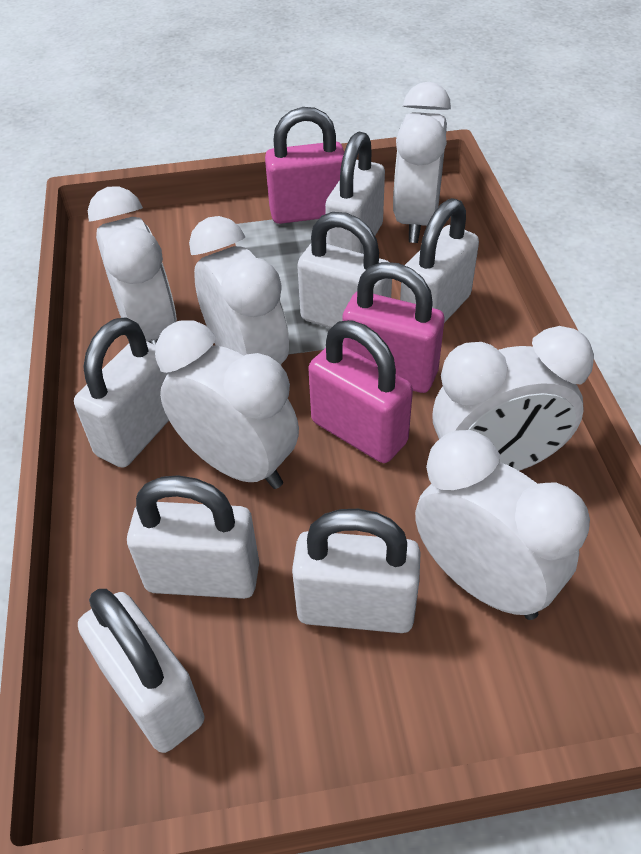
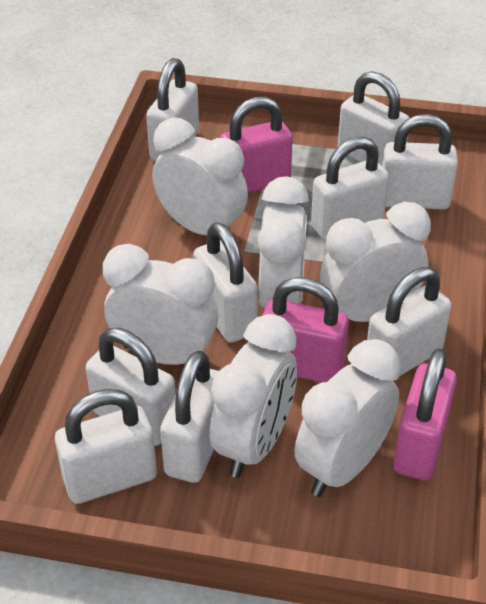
white padlock: [74,317,169,468] [78,589,205,753] [127,475,259,599] [292,509,421,633] [297,212,392,328] [325,131,385,254] [400,198,479,323] = 7 -> [55,389,157,504] [86,328,176,446] [146,58,199,161] [160,350,218,483] [193,222,258,343] [311,137,389,241] [338,71,410,166] [367,267,452,377] [382,114,458,210] = 9

